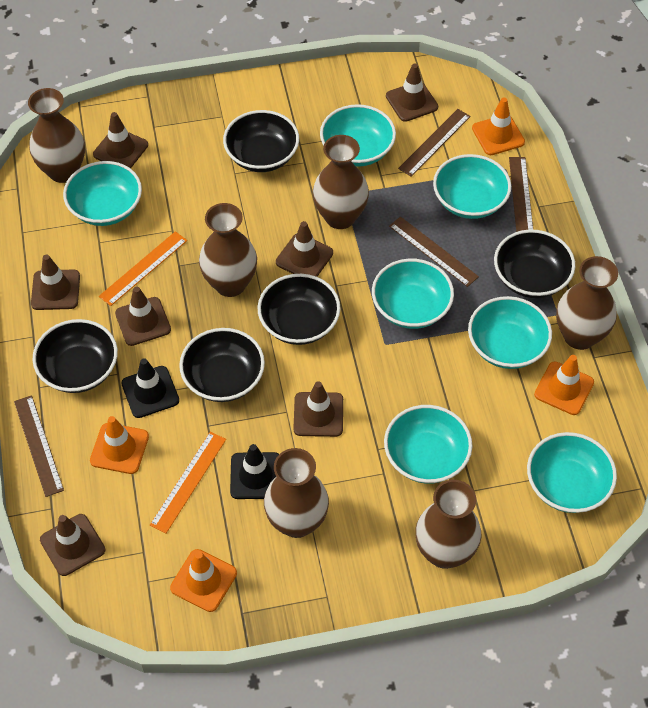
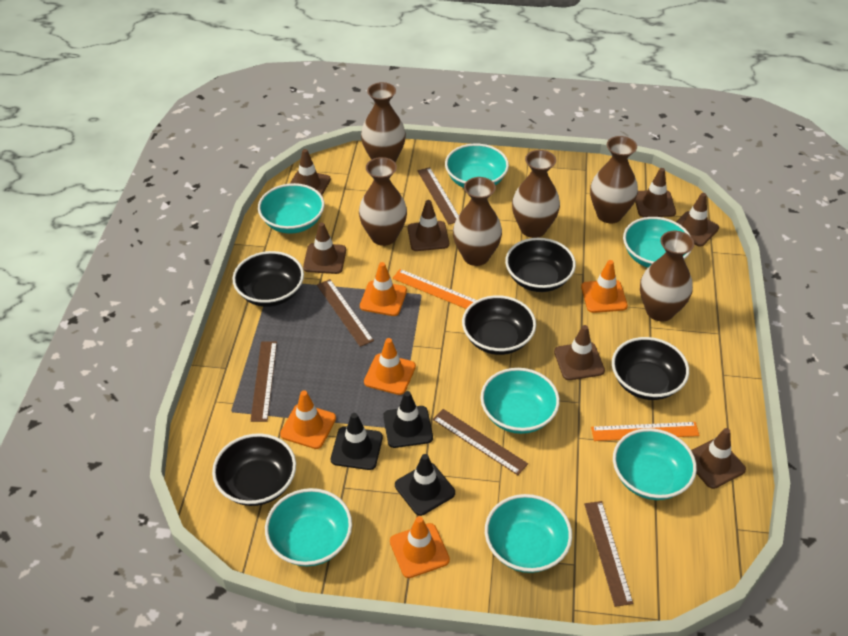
black traffic cone: [121,358,179,418] [230,444,279,499] = 2 -> [331,413,383,470] [383,391,433,448] [395,454,455,516] = 3
brown ruler: [14,395,64,497] [389,217,479,287] [398,109,471,177] [509,157,533,232] = 4 -> [250,341,277,422] [317,279,374,347] [417,167,459,224] [433,409,528,475] [584,501,633,607] = 5
orange traffic cone: [90,416,149,474] [170,549,237,612] [472,97,525,155] [534,355,594,415] = 4 -> [280,390,336,449] [360,262,407,316] [364,338,416,395] [390,516,450,578] [581,260,628,313] = 5

